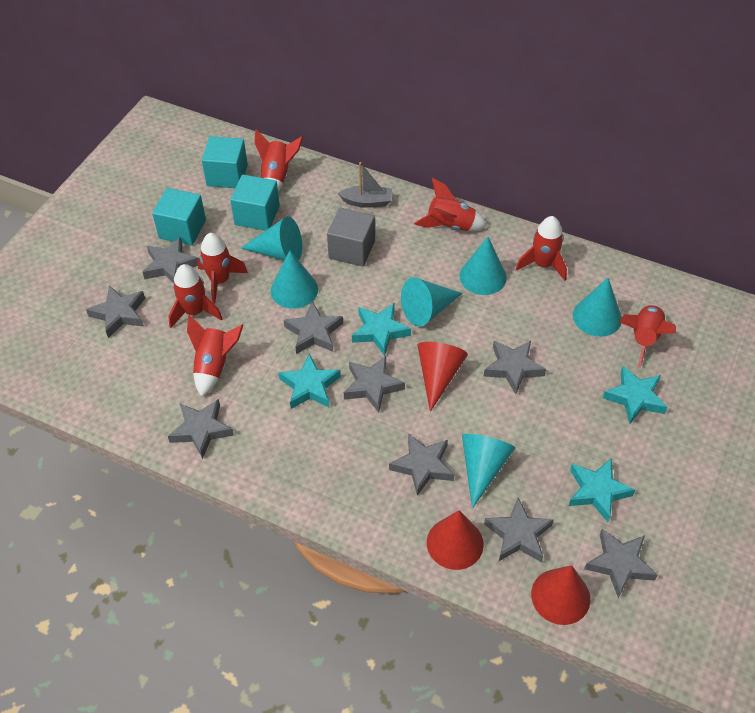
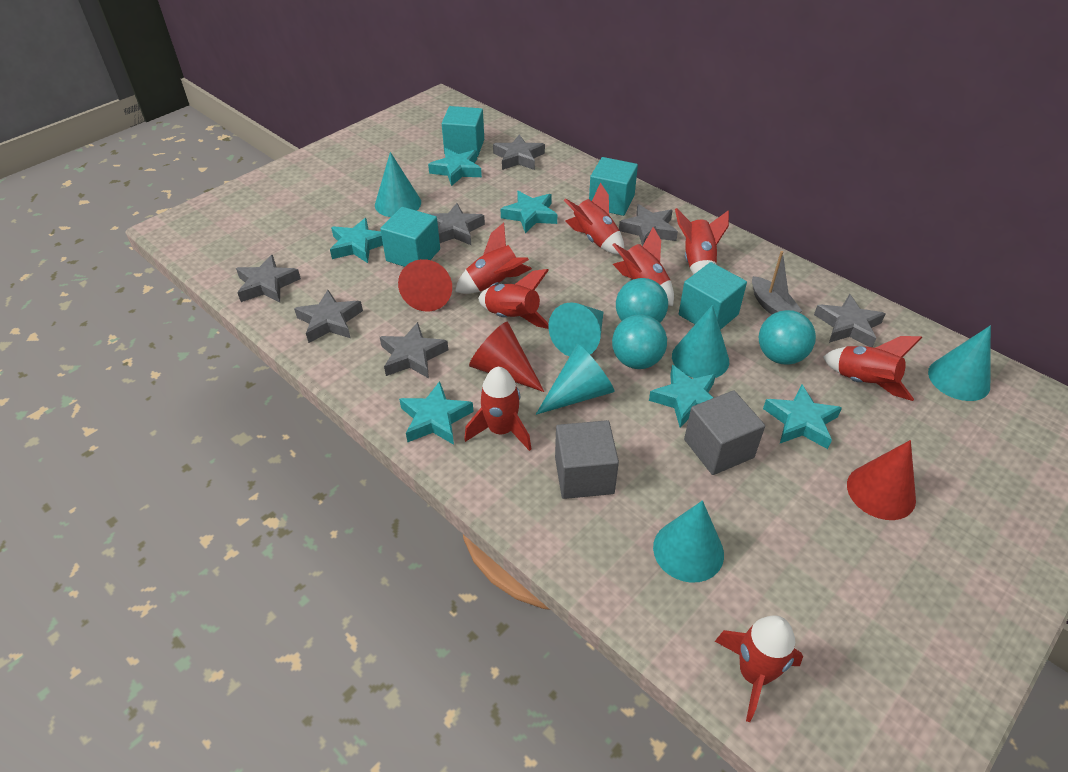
grey cube: [327,207,375,267] = 1 -> [555,420,619,499] [684,390,765,475] = 2
grey star: [86,286,145,338] [143,237,199,283] [168,399,234,459] [283,301,343,354] [344,356,405,413] [389,433,454,496] [484,341,546,394] [484,498,553,562] [584,529,658,598] = 9 -> [236,255,301,303] [294,290,363,343] [380,322,448,378] [429,203,485,245] [493,135,545,170] [619,204,678,246] [814,294,886,347] = 7
red rocket: [168,264,223,328] [187,315,243,397] [197,233,248,304] [255,129,303,191] [414,178,487,231] [516,216,567,281] [619,305,676,368] = 7 -> [455,223,532,294] [464,367,531,451] [478,269,549,329] [564,182,624,255] [612,227,674,306] [675,208,729,275] [715,615,803,722] [823,336,922,401] = 8
turquoise ball: none = 0 -> [612,314,667,369] [616,278,668,323] [759,310,816,365] = 3
turquoise cube: [152,188,206,246] [202,136,248,188] [230,175,280,231] = 3 -> [380,207,440,267] [442,106,484,157] [589,157,638,216] [679,262,747,330] = 4
turquoise star: [278,354,341,409] [352,303,411,356] [569,459,635,522] [603,366,668,424] = 4 -> [330,218,383,263] [399,381,474,445] [428,148,482,186] [501,191,557,233] [649,365,716,428] [763,384,842,449] = 6

